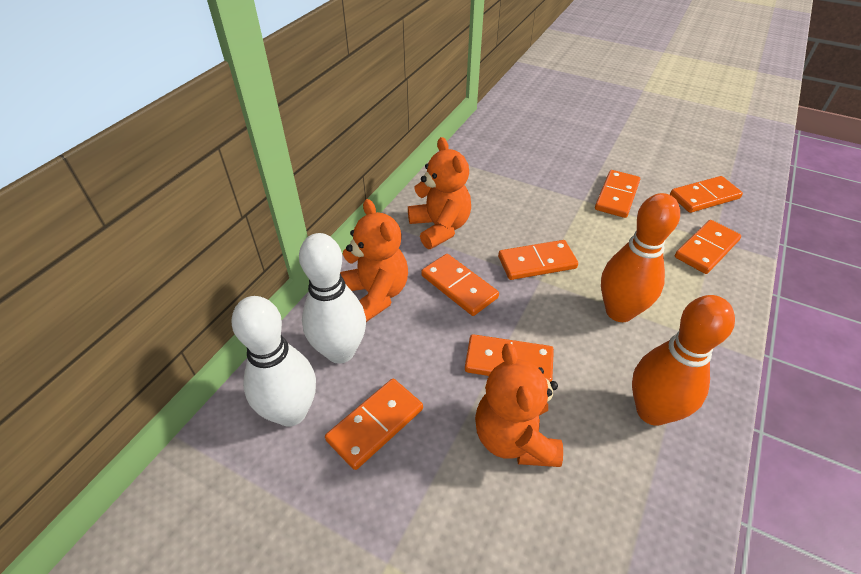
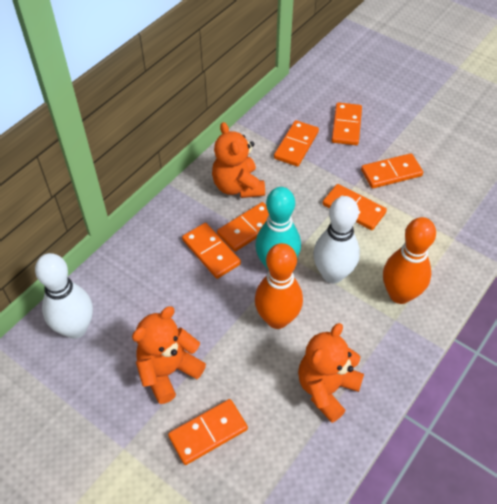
turquoise bowling pin: none = 0 -> [255,187,301,271] = 1

